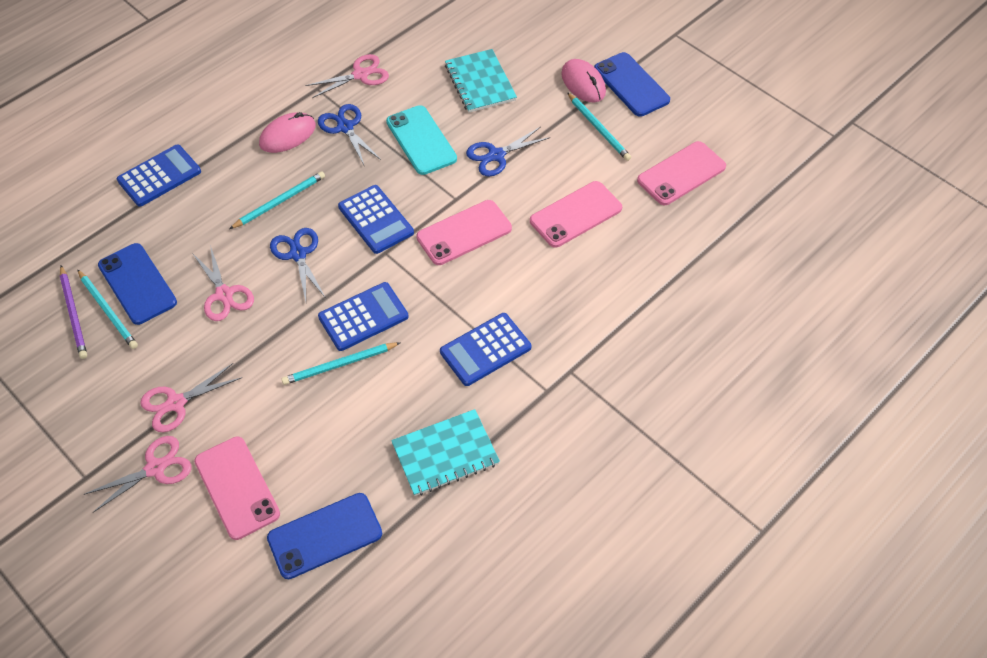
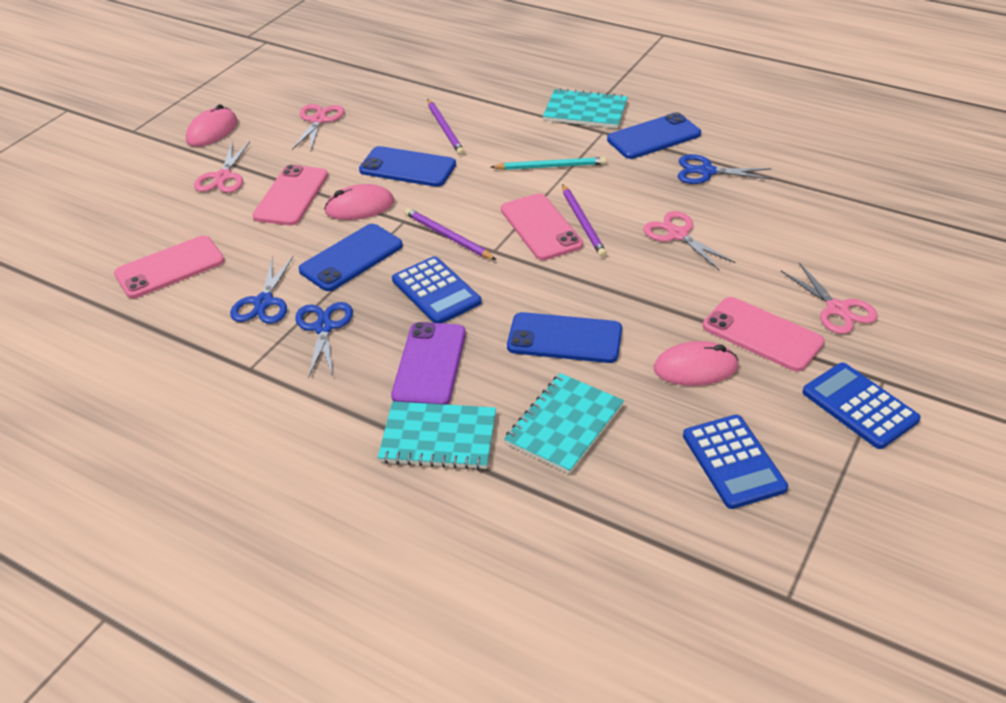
blue calculator: [117,144,201,207] [318,282,409,351] [338,185,414,254] [440,313,531,386] = 4 -> [392,256,482,323] [683,415,788,509] [802,363,921,449] = 3
blue phone: [98,243,177,325] [267,493,382,579] [594,52,670,117] = 3 -> [299,224,403,291] [359,146,456,187] [507,312,622,363] [607,112,701,159] = 4
pink mouse: [259,112,316,153] [561,59,606,103] = 2 -> [186,104,237,147] [324,184,394,220] [654,341,738,386] = 3
purple pencil: [60,265,87,359] = 1 -> [405,208,496,260] [427,99,464,155] [562,184,607,257] = 3
purple phone: none = 0 -> [391,322,466,405] = 1
turquoise notebook: [391,409,500,496] [445,49,517,113] = 2 -> [378,401,496,470] [504,373,624,474] [543,88,628,128] = 3
turquoise pencil: [77,269,138,349] [229,171,325,229] [281,342,401,385] [567,92,631,161] = 4 -> [491,157,606,170] = 1
turquoise phone: [386,105,457,175] = 1 -> none = 0

